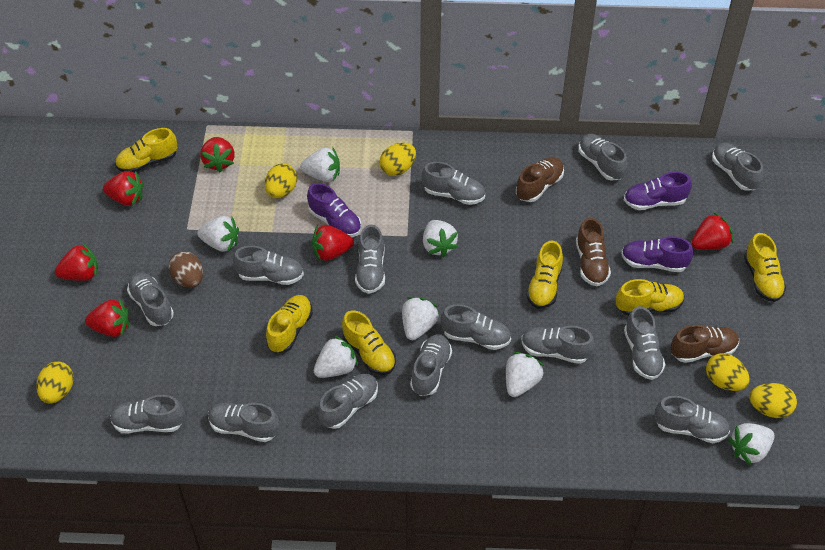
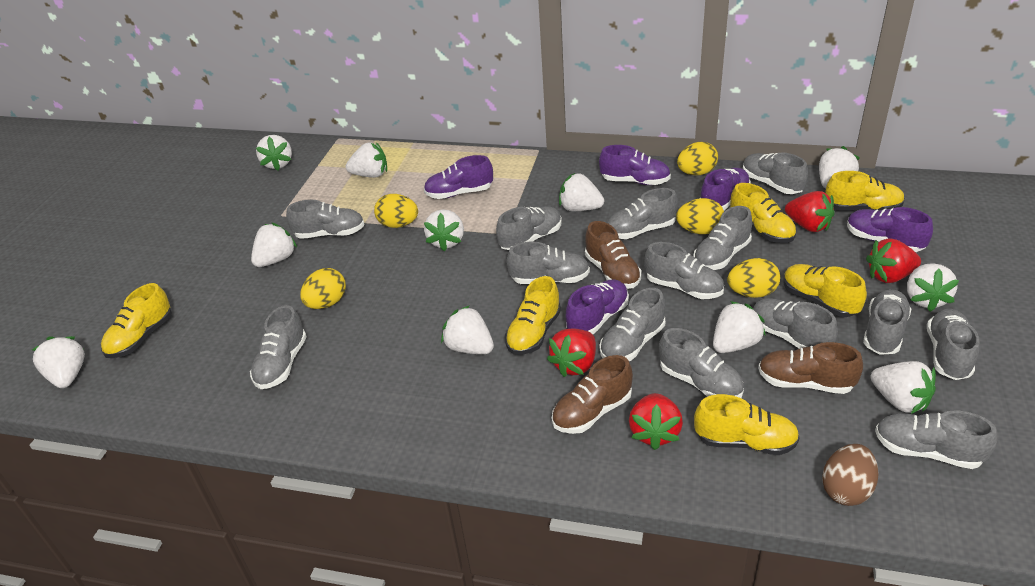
purple shoe: [307,183,361,237] [621,236,693,272] [624,172,692,210] = 3 -> [424,155,493,199] [566,279,629,334] [599,145,671,185] [700,168,751,210] [847,207,933,252] = 5
red strawberry: [55,243,98,281] [85,299,129,337] [103,171,144,206] [200,137,234,173] [312,225,354,261] [691,212,733,250] = 6 -> [547,329,596,377] [629,393,683,450] [785,191,835,232] [866,238,921,283] = 4
white strawberry: [197,216,239,252] [300,148,340,182] [314,336,358,378] [402,297,439,340] [423,220,458,258] [506,352,544,397] [728,423,775,465] = 7 -> [32,336,85,388] [251,223,297,267] [256,135,292,171] [346,142,387,178] [424,209,464,251] [441,305,494,354] [559,173,604,211] [713,301,766,353] [819,146,860,188] [870,361,936,414] [907,263,959,312] = 11

